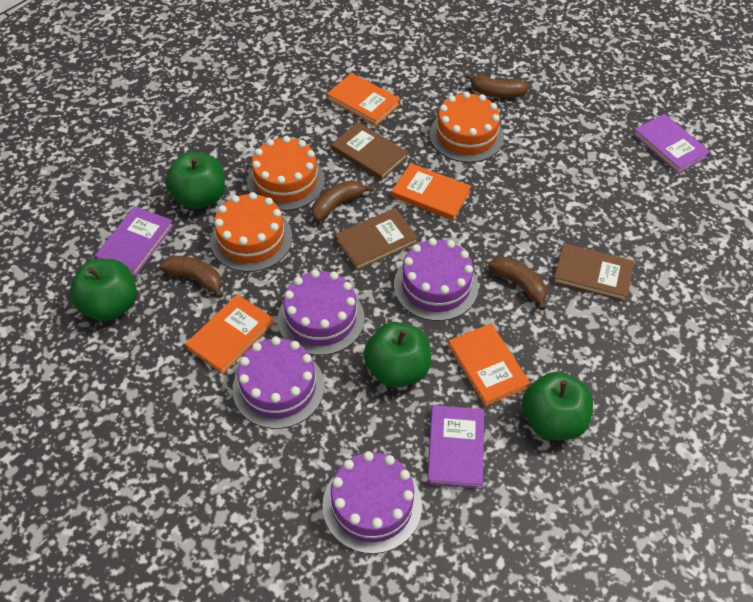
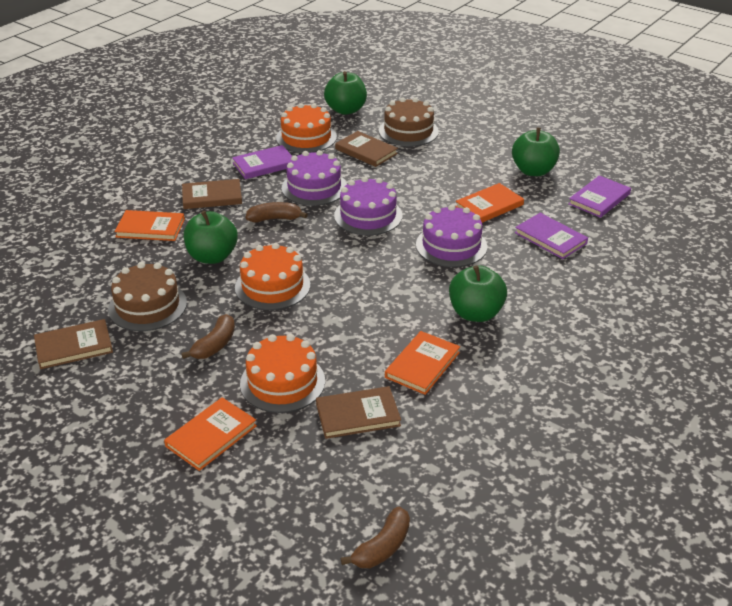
brown banana: [159,256,223,299] [312,180,373,221] [466,73,529,98] [488,256,547,311] = 4 -> [181,314,235,359] [246,202,308,223] [341,507,410,568] = 3
brown book: [331,122,408,181] [335,208,419,271] [553,243,635,301] = 3 -> [34,319,113,369] [182,179,242,209] [316,386,401,439] [335,131,398,167] = 4
brown cake: none = 0 -> [108,262,187,331] [379,97,439,147] = 2
purple cake: [232,337,324,429] [278,270,364,356] [322,451,422,554] [394,238,478,321] = 4 -> [282,150,347,206] [334,177,402,235] [416,205,487,267] = 3

